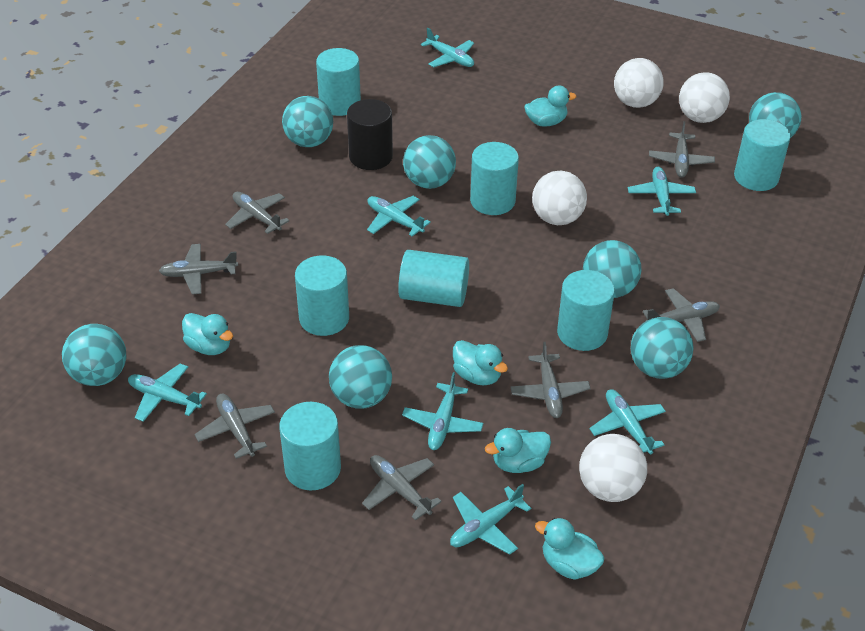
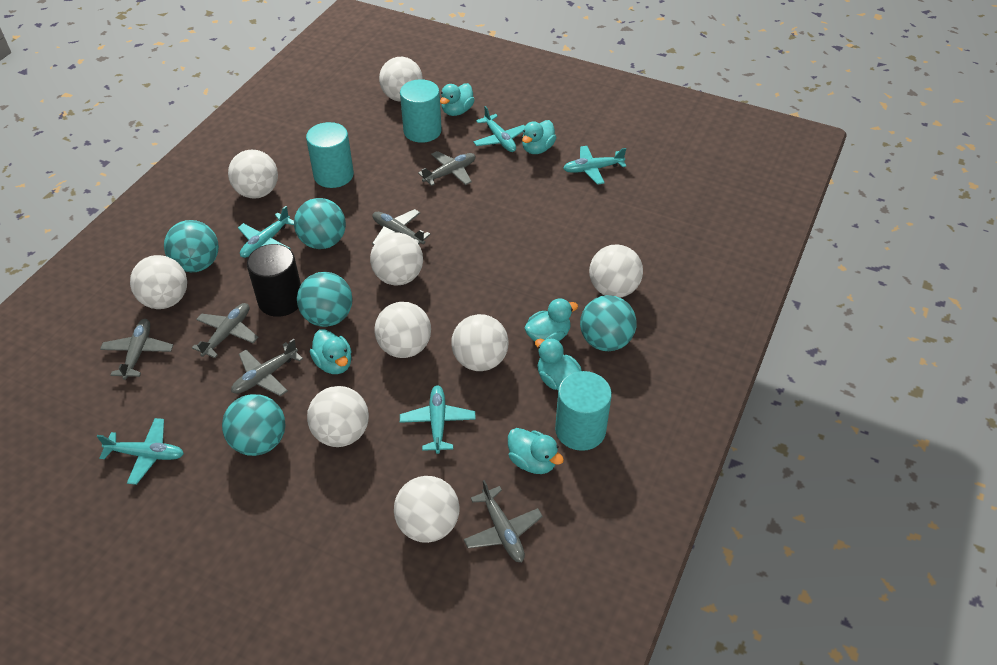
grey plane: [159,244,238,295] [195,394,275,459] [225,192,289,234] [362,455,442,521] [510,342,591,418] [643,288,720,342] [649,121,715,178] = 7 -> [100,319,173,380] [192,303,259,358] [231,339,303,396] [372,209,431,245] [418,151,476,186] [464,480,543,562] = 6
turquoise ball: [62,324,126,386] [282,96,333,147] [329,345,392,409] [403,135,456,189] [583,240,642,298] [631,317,693,379] [749,92,801,138] = 7 -> [164,220,219,272] [222,394,285,456] [294,198,346,249] [297,272,353,327] [580,295,637,351] = 5
turquoise cylinder: [279,402,341,490] [295,255,349,336] [316,48,361,116] [398,250,469,307] [470,142,519,215] [557,270,615,351] [734,119,791,191] = 7 -> [306,122,354,188] [400,79,442,143] [555,371,612,451] = 3
turquoise duck: [182,313,233,355] [453,340,508,385] [485,428,551,473] [524,85,576,127] [535,518,604,580] = 5 -> [310,329,352,374] [440,83,474,116] [508,428,564,474] [522,120,557,154] [525,298,578,341] [535,338,582,390] = 6
turquoise plane: [128,363,207,422] [367,196,431,237] [402,372,483,450] [421,28,474,67] [450,484,531,555] [589,389,666,455] [628,167,696,216] = 7 -> [97,418,184,485] [238,206,294,258] [400,385,476,454] [473,106,525,152] [563,146,626,185] = 5
white ball: [532,171,587,225] [579,434,647,502] [614,58,664,108] [679,72,730,123] = 4 -> [130,255,187,309] [228,150,278,199] [307,386,369,447] [370,232,423,285] [374,302,431,358] [379,57,423,102] [394,476,460,543] [451,314,509,371] [589,244,643,298] = 9

